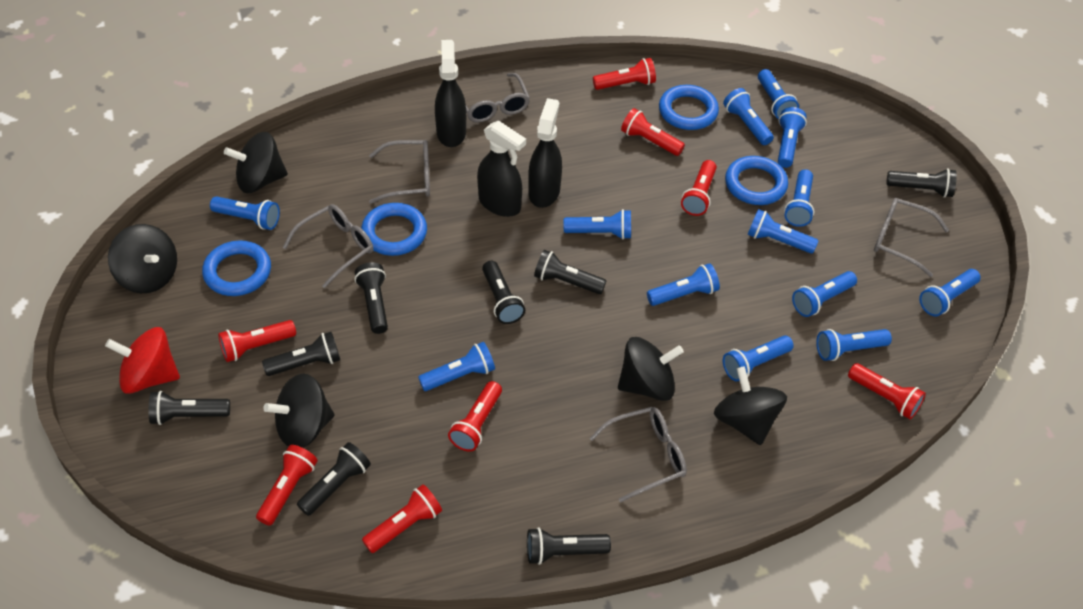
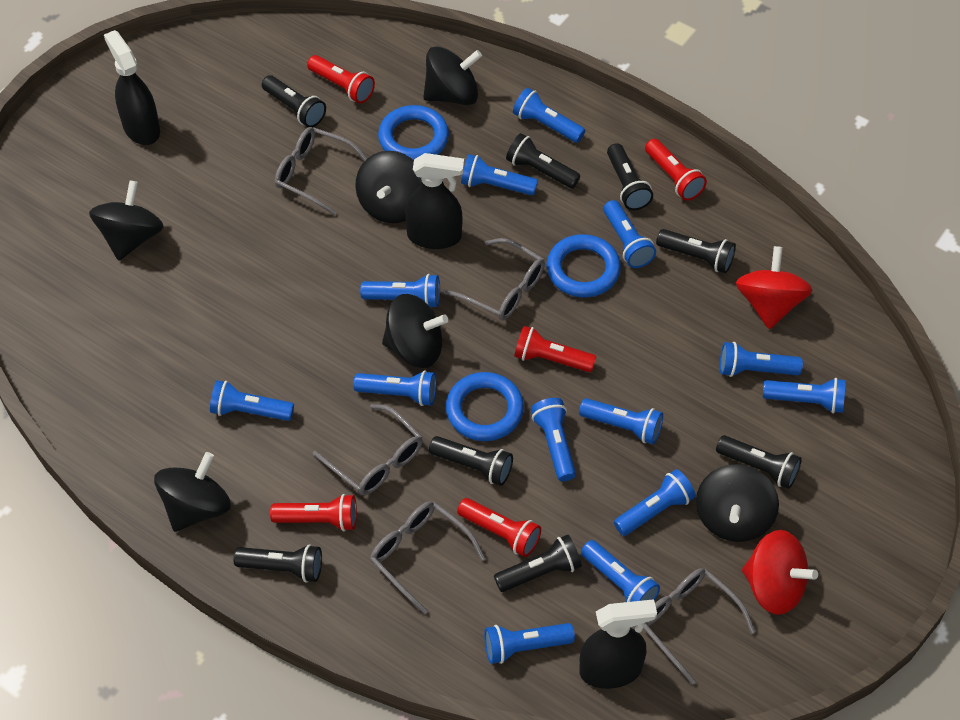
black spinning top: [108,224,177,293] [224,132,288,193] [263,374,334,448] [618,337,684,401] [714,367,787,445] = 5 -> [89,181,164,260] [154,452,231,532] [355,151,422,223] [382,294,448,368] [423,46,482,105] [696,464,779,542] = 6
blue ring: [202,240,271,296] [361,203,427,256] [659,85,719,130] [725,156,788,205] = 4 -> [378,105,449,160] [446,372,524,441] [547,234,621,297] = 3
red flashlight: [218,320,296,362] [256,445,318,526] [362,484,442,553] [448,381,502,452] [593,58,656,90] [621,108,685,156] [681,160,717,216] [848,363,926,419] = 8 -> [270,494,357,531] [307,55,375,104] [457,498,541,557] [514,326,597,372] [645,139,707,201] = 5
red spinning top: [105,327,180,394] = 1 -> [736,246,812,329] [742,530,818,615] = 2

